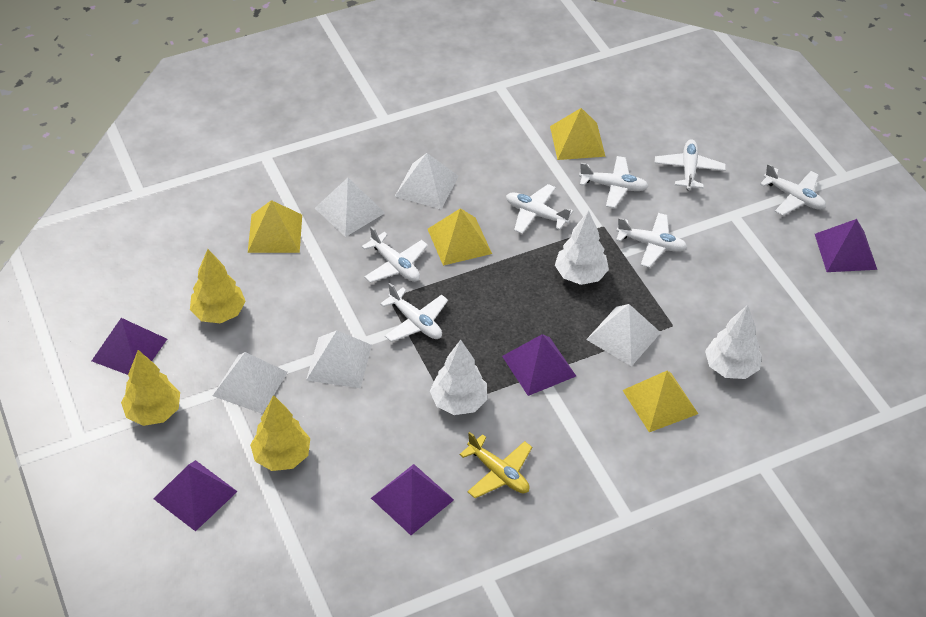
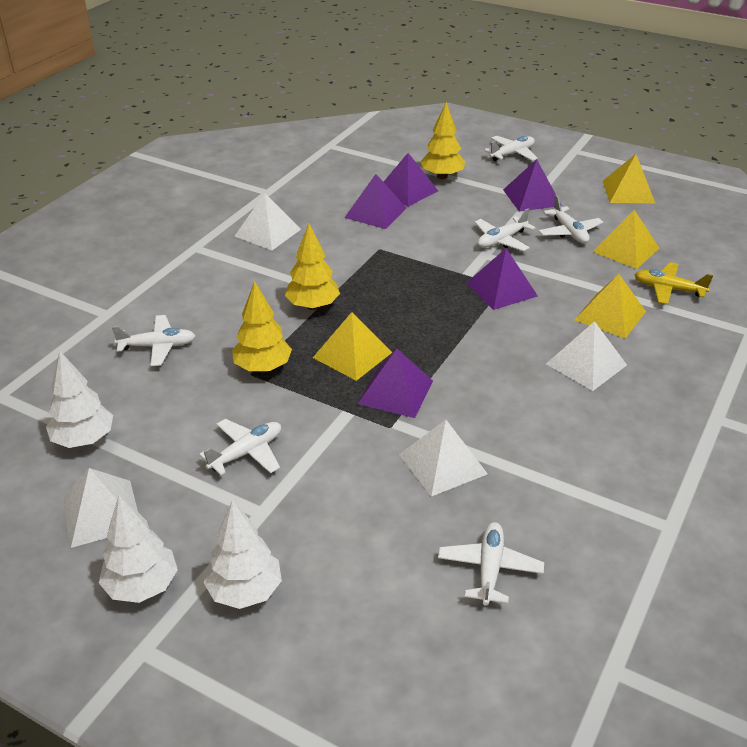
white plane: [362,226,428,283] [380,283,448,342] [506,184,573,234] [579,156,648,208] [616,213,687,268] [655,139,726,190] [760,163,826,216] = 7 -> [112,315,195,366] [199,419,281,475] [438,522,544,606] [475,208,535,251] [484,136,538,161] [539,195,603,243] = 6
white pyramid: [212,352,288,414] [306,330,372,388] [315,178,385,237] [395,153,459,210] [586,304,661,367] = 5 -> [62,468,138,548] [234,193,301,250] [399,420,488,497] [546,321,627,391] = 4

